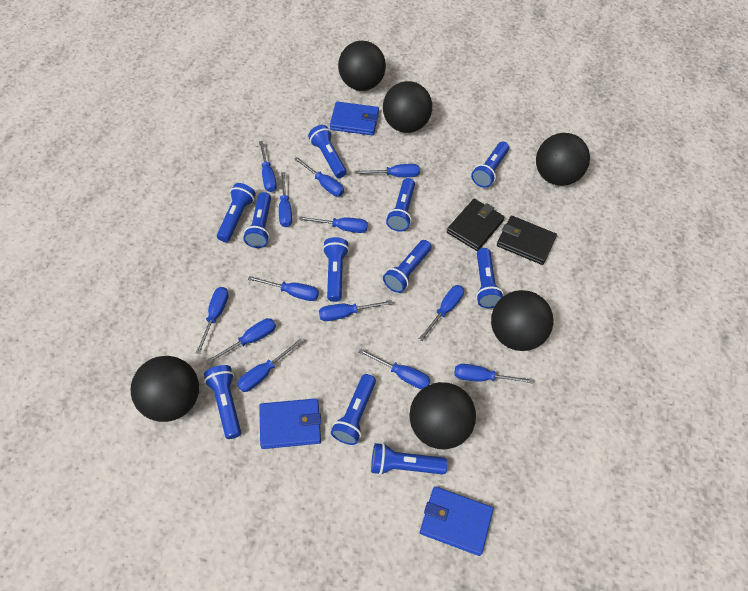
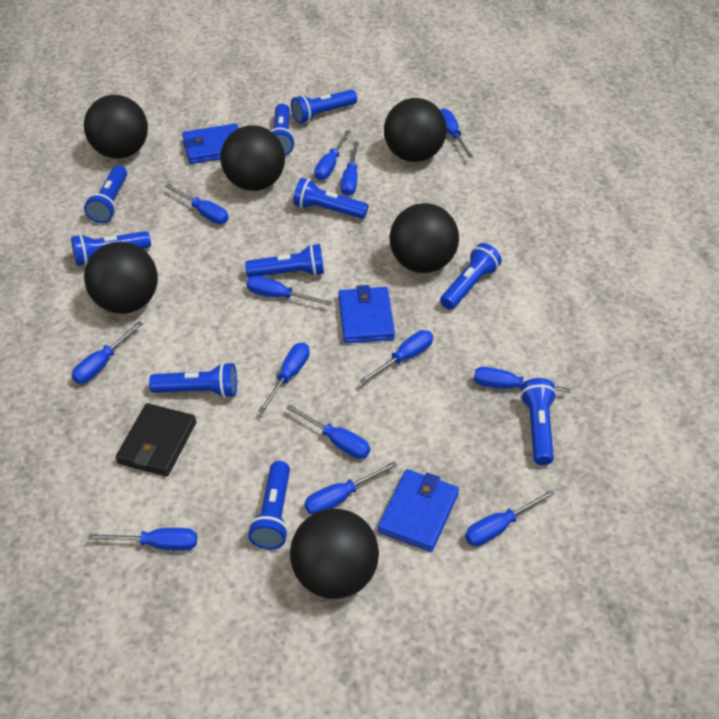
black wallet: [447,199,505,251] [497,216,557,265] = 2 -> [116,403,196,477] = 1
blue flashlight: [204,365,241,439] [217,183,256,242] [243,192,271,248] [308,125,347,178] [323,237,349,302] [331,374,376,445] [371,443,447,475] [383,240,431,293] [386,178,415,232] [471,142,509,188] [476,248,504,308] = 11 -> [71,231,151,266] [84,165,127,223] [149,362,237,398] [245,244,324,278] [248,461,290,550] [271,104,295,156] [291,90,357,124] [293,178,368,219] [440,243,502,310] [520,378,557,465] = 10

